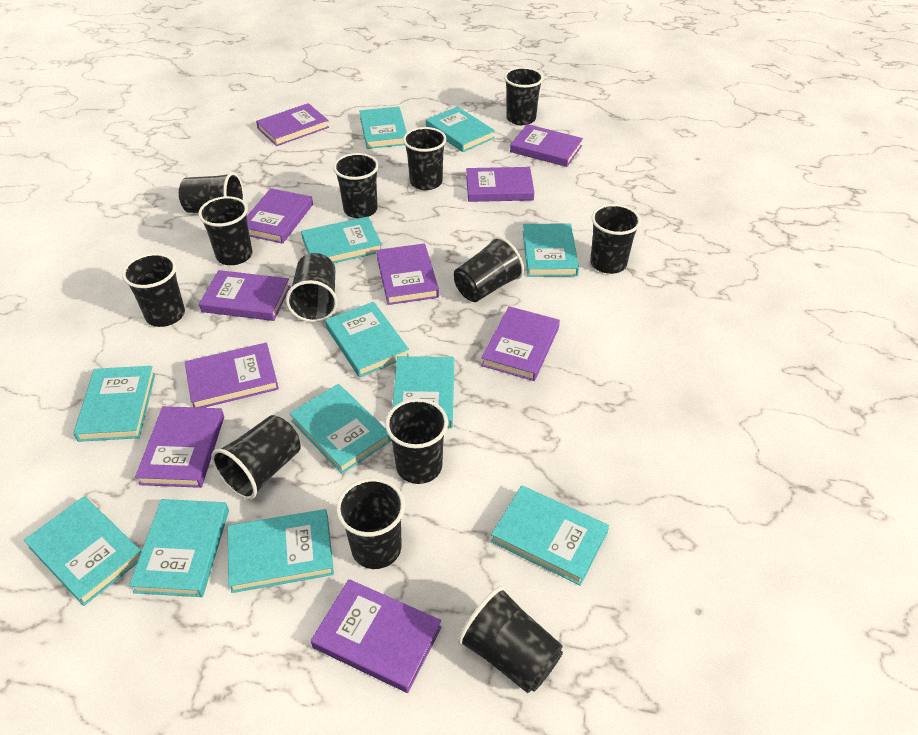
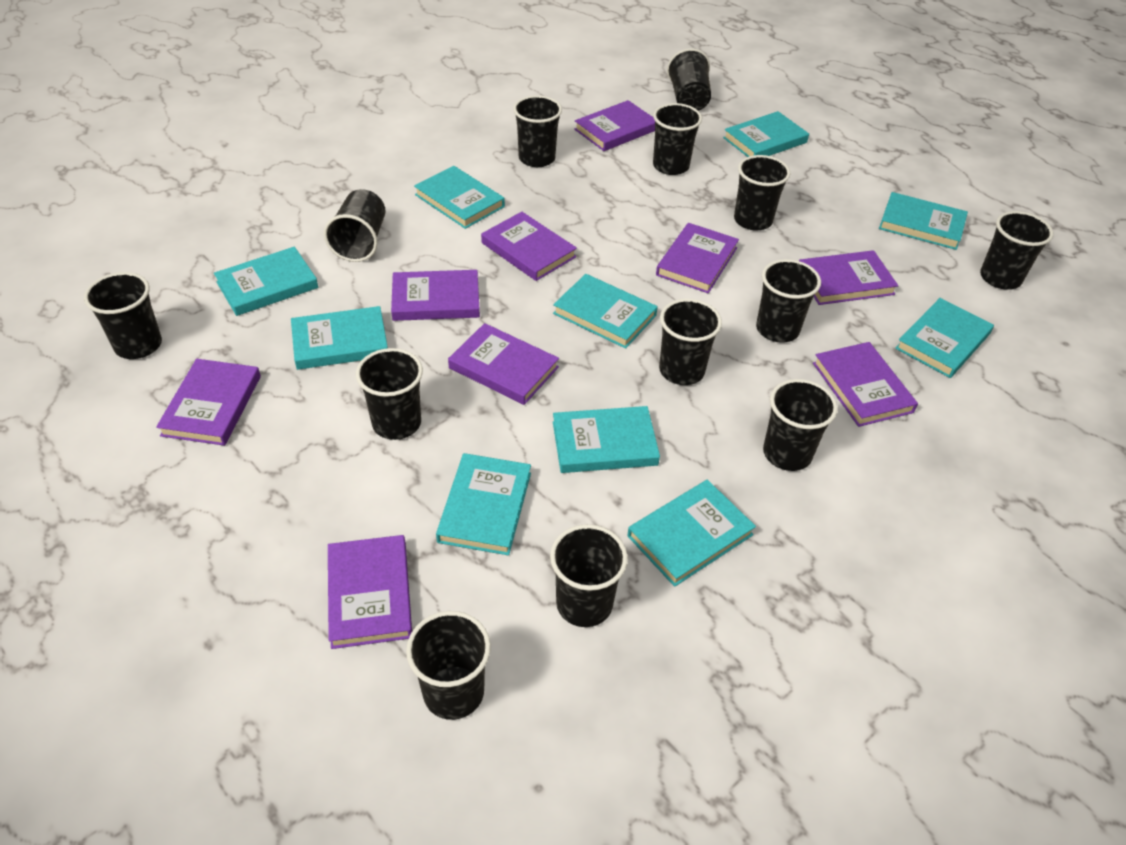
purple book: [135,406,224,488] [185,343,279,408] [199,270,291,321] [247,188,313,244] [256,103,329,146] [311,579,442,693] [376,243,439,305] [466,167,535,202] [481,306,560,381] [510,124,583,167] = 10 -> [156,359,261,446] [328,535,412,649] [391,270,480,321] [448,323,559,405] [481,212,577,281] [574,100,655,151] [656,223,739,293] [799,250,898,305] [813,342,918,427] = 9
turquoise book: [24,496,141,606] [73,366,155,442] [129,499,229,597] [228,509,334,593] [289,384,391,474] [301,216,382,263] [325,302,409,377] [359,106,407,149] [392,356,454,428] [426,107,495,152] [491,485,609,586] [523,223,579,277] = 12 -> [214,247,318,316] [291,306,388,370] [414,166,505,229] [436,453,531,555] [553,274,658,349] [553,406,660,473] [627,480,756,587] [723,111,809,157] [879,192,968,250] [895,298,994,378] = 10

